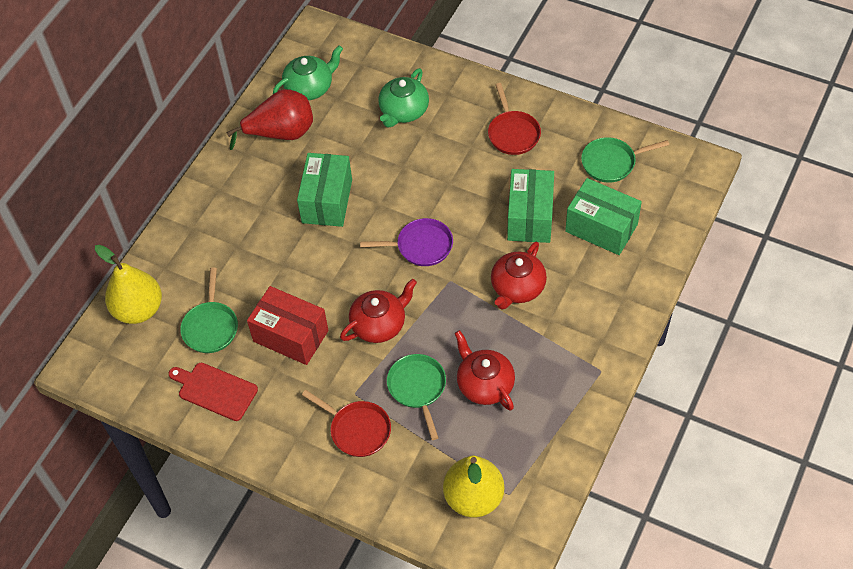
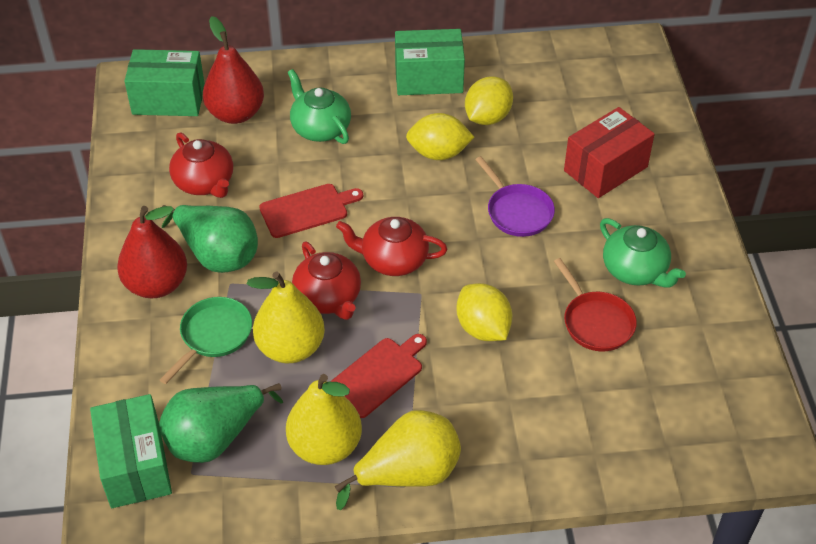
green pan: [180,268,238,353] [387,354,446,440] [581,137,669,183] = 3 -> [160,297,252,384] = 1
green pear: none = 0 -> [159,383,283,463] [162,205,258,273] = 2
red cutting board: [169,363,258,421] = 1 -> [259,184,363,238] [330,334,427,418] = 2
red pan: [302,390,391,457] [488,83,541,155] = 2 -> [554,258,637,351] = 1
red pear: [226,89,313,150] = 1 -> [117,206,187,298] [203,16,264,124] = 2
yellow lemon: none = 0 -> [406,113,474,160] [456,283,512,341] [465,76,513,125] = 3
yellow pear: [95,245,162,324] [443,456,504,517] = 2 -> [246,272,325,363] [286,374,362,465] [335,410,461,510] = 3

